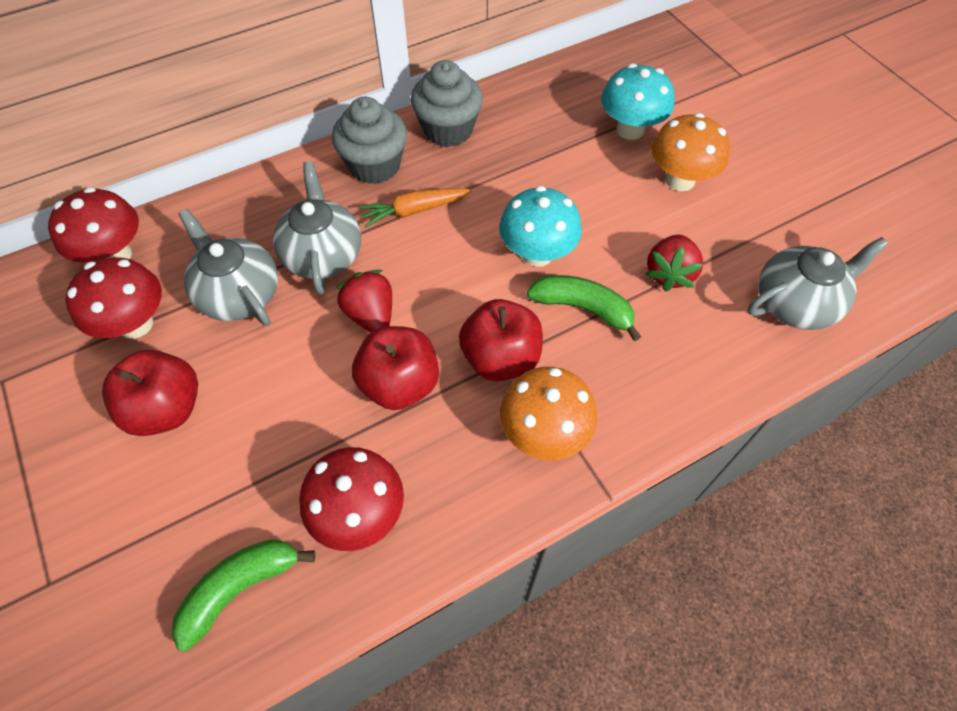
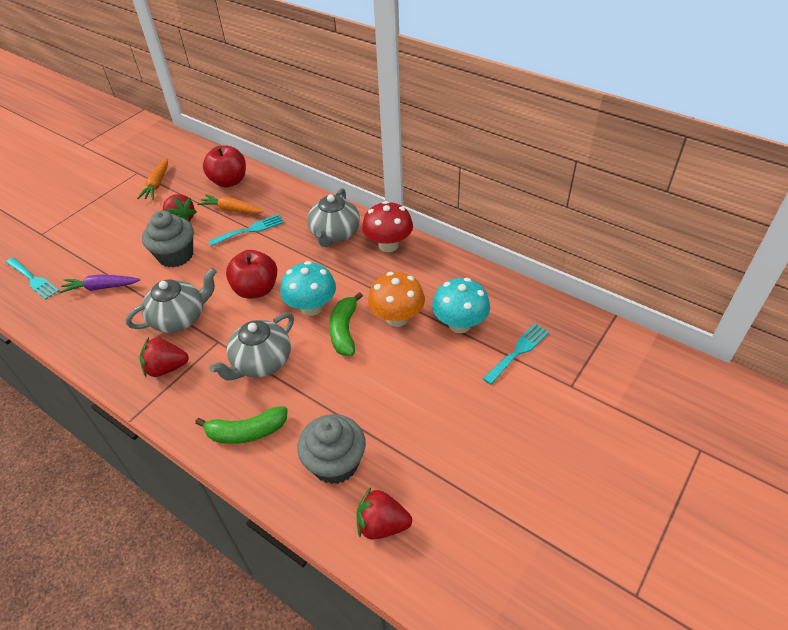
orange carrot: [358,188,472,228] = 1 -> [137,159,168,200] [197,194,264,214] = 2
orange mushroom: [500,367,597,460] [651,113,730,191] = 2 -> [368,272,425,327] = 1
purple carrot: none = 0 -> [59,274,140,293] = 1
red apple: [102,350,198,436] [352,326,439,410] [459,299,543,381] = 3 -> [203,145,246,188] [226,250,277,299] = 2
red mushroom: [48,187,139,262] [65,257,162,339] [299,447,404,551] = 3 -> [362,201,413,252] = 1
red strawberry: [336,270,392,333] [646,235,703,292] = 2 -> [140,337,189,377] [163,194,197,221] [357,488,412,539] = 3
turquoise fork: none = 0 -> [6,258,59,299] [209,214,284,246] [483,323,549,385] = 3

